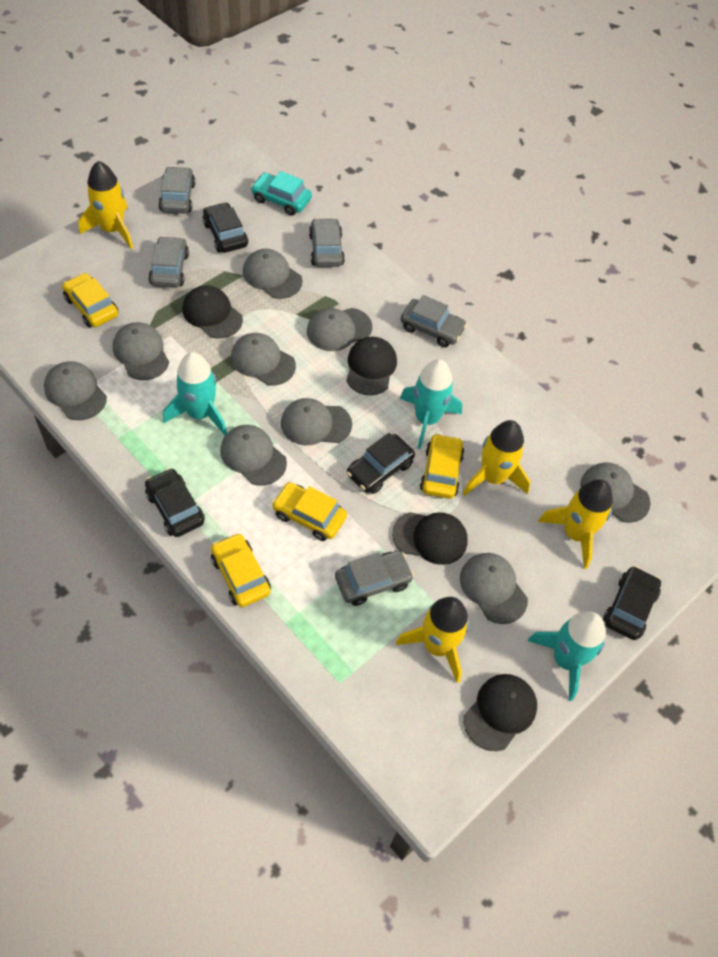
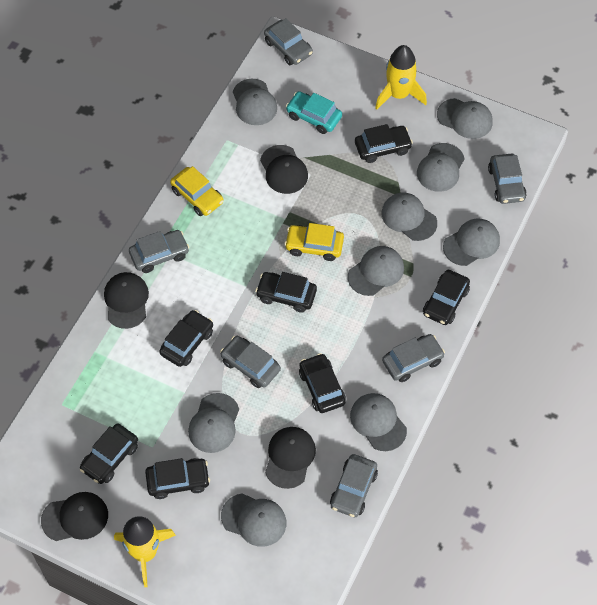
black car: [145,468,205,537] [203,202,248,253] [347,433,415,494] [603,566,661,640] = 4 -> [80,424,138,484] [145,458,210,499] [159,310,213,367] [255,272,317,313] [299,353,346,413] [355,124,413,163] [423,270,470,325] = 7
grey car: [148,236,189,288] [158,166,195,213] [309,218,345,267] [335,551,414,606] [400,295,467,347] = 5 -> [129,230,189,273] [220,336,281,388] [264,18,313,65] [330,454,378,517] [382,334,445,382] [488,154,527,204] = 6
turquoise rocket: [163,352,227,435] [400,359,462,449] [528,612,606,701] = 3 -> none = 0
yellow car: [62,273,119,328] [211,533,271,607] [272,482,347,541] [420,433,464,499] = 4 -> [170,166,224,216] [284,223,344,261] = 2
yellow rocket: [78,161,133,249] [396,597,469,683] [463,420,530,496] [538,479,613,569] = 4 -> [114,516,176,587] [375,45,427,110] = 2

